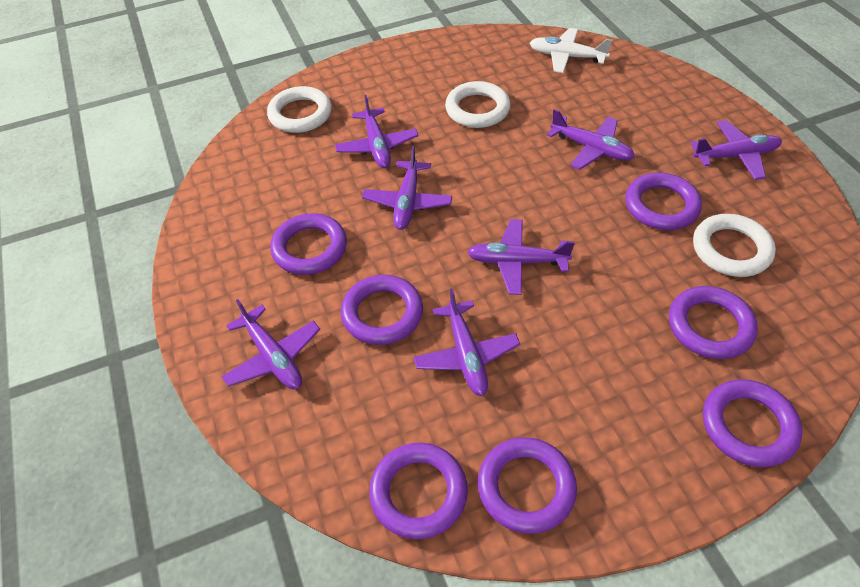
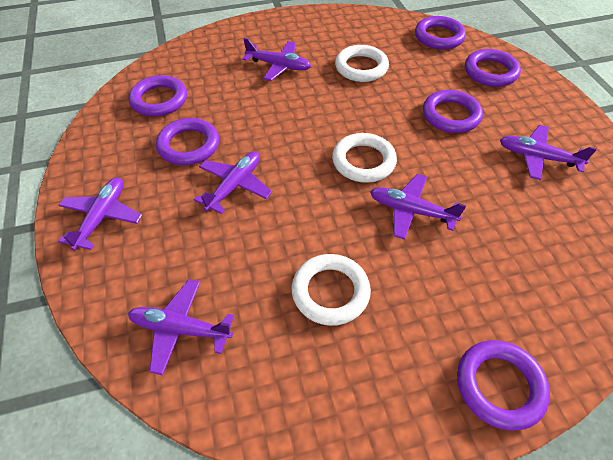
purple plane: [221,299,320,390] [335,95,419,168] [362,146,452,230] [414,289,520,396] [467,219,575,295] [547,109,635,170] [690,120,782,180] = 7 -> [58,177,142,251] [128,279,234,375] [194,151,272,214] [242,38,311,81] [370,174,466,240] [500,125,597,180] = 6
purple ring: [270,213,347,275] [341,275,423,345] [369,443,468,539] [478,437,577,534] [625,173,702,230] [669,286,758,359] [703,379,802,467] = 7 -> [129,75,187,116] [156,118,219,165] [415,16,466,50] [423,90,483,133] [457,340,550,431] [465,49,521,87] = 6
white plane: [530,28,612,73] = 1 -> none = 0

